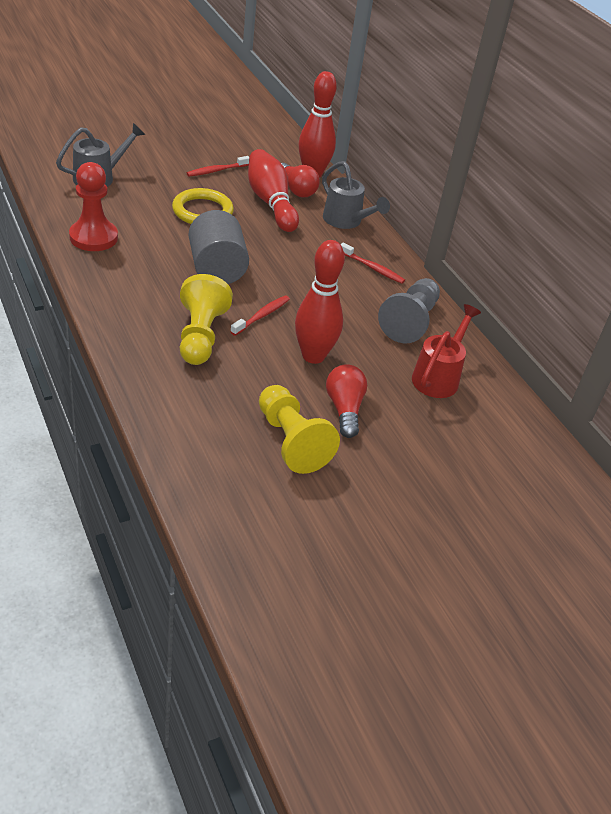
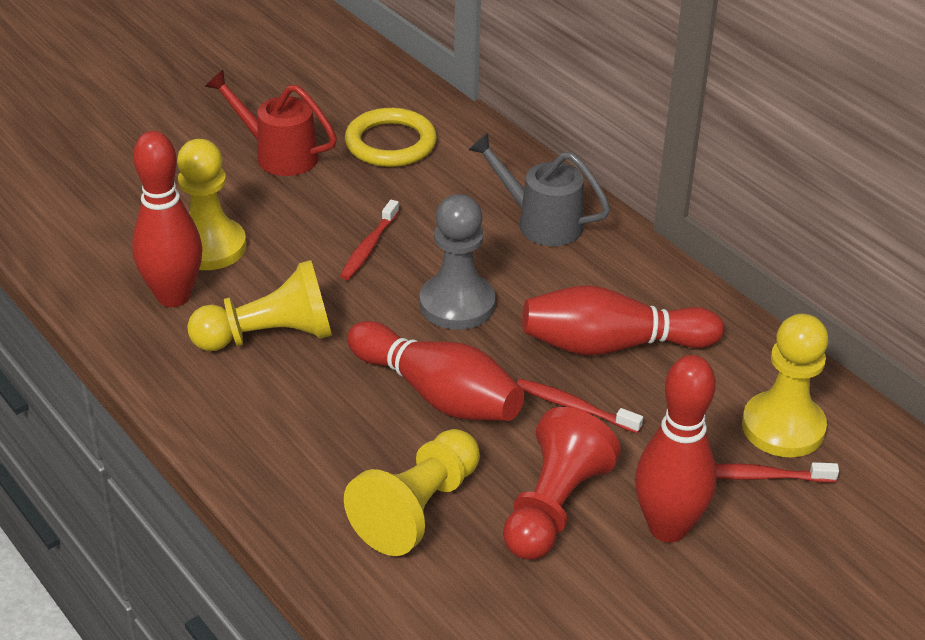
grey cylinder: [189,210,249,284] = 1 -> none = 0
grey watering can: [56,123,145,187] [322,161,390,229] = 2 -> [468,133,610,246] = 1
red bowling pin: [248,149,299,232] [295,240,345,364] [299,71,337,178] = 3 -> [132,131,202,307] [347,321,524,421] [522,285,724,355] [635,355,717,543] = 4
red light bulb: [281,163,320,197] [326,364,367,438] = 2 -> none = 0
yellow pawn: [180,274,233,365] [259,385,340,474] = 2 -> [177,139,246,270] [187,260,332,351] [344,429,480,556] [742,314,829,458] = 4

